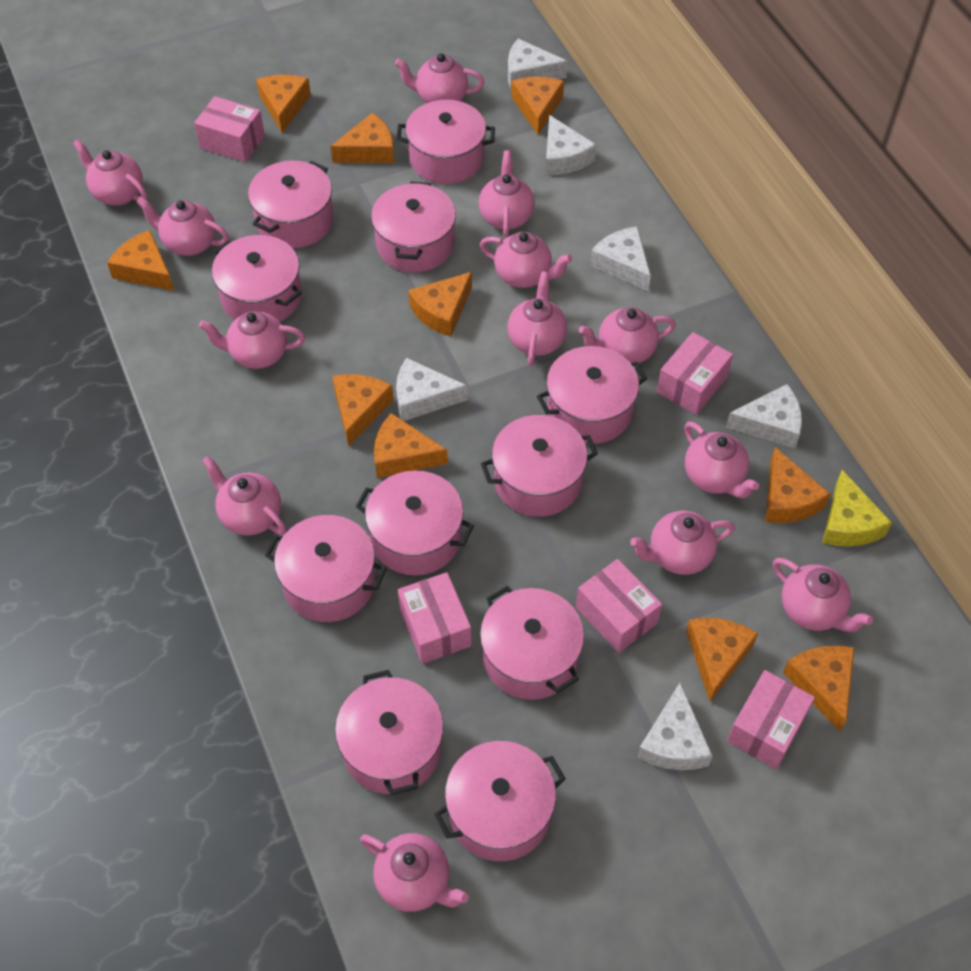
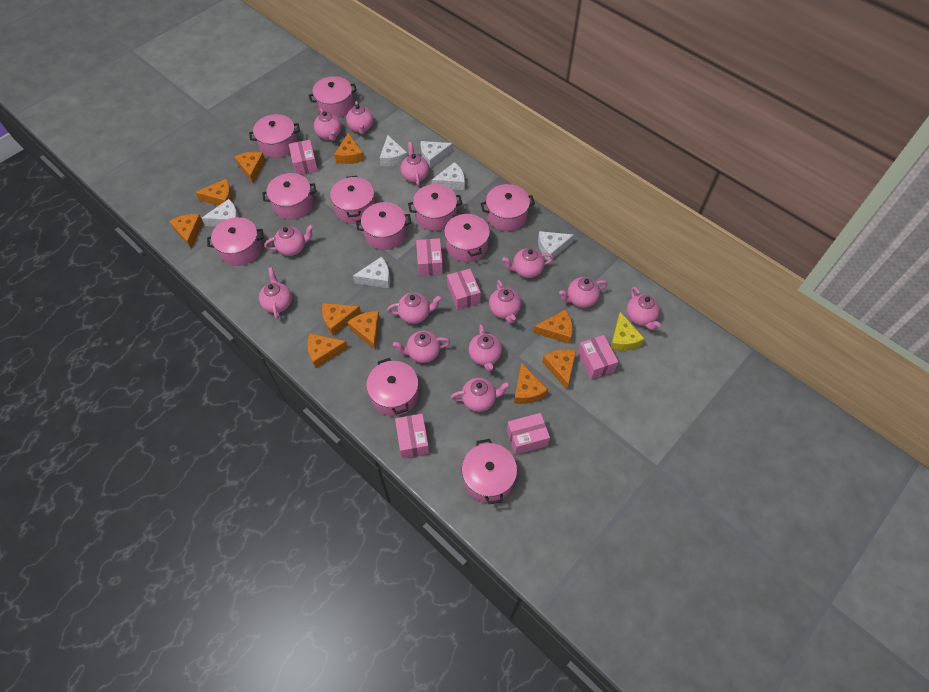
pink box: [194,96,265,162] [398,572,472,664] [576,559,662,653] [657,332,733,415] [727,670,815,769] = 5 -> [289,140,318,175] [395,414,429,459] [416,238,443,276] [447,269,481,310] [507,413,550,455] [578,335,618,379] = 6

